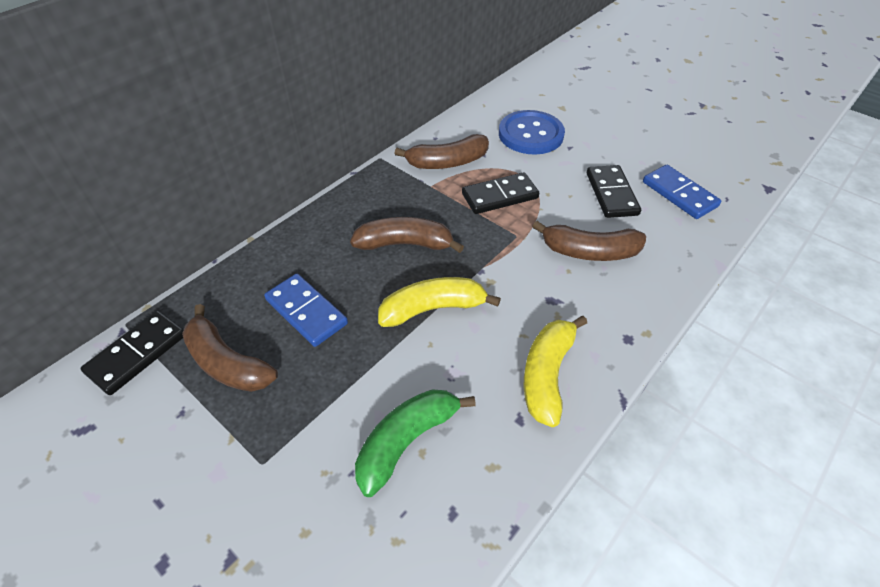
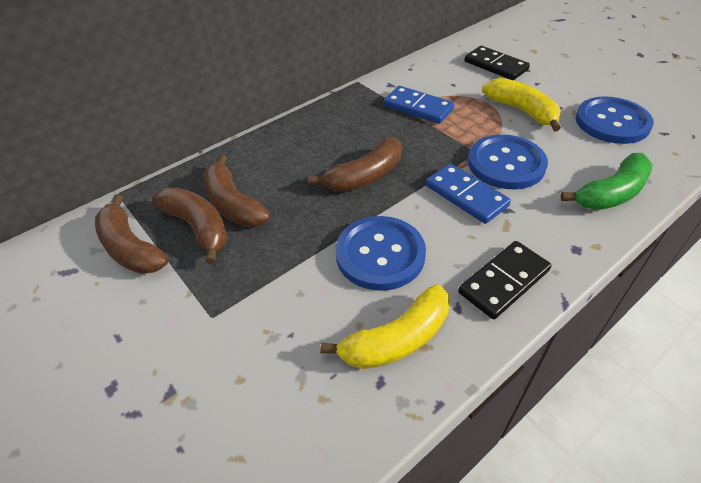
black domino: [81,311,184,395] [462,172,539,214] [587,165,641,218] = 3 -> [458,241,552,319] [464,46,530,80] = 2
blue button: [499,110,565,155] = 1 -> [335,216,426,291] [468,135,548,189] [575,96,654,144] = 3

